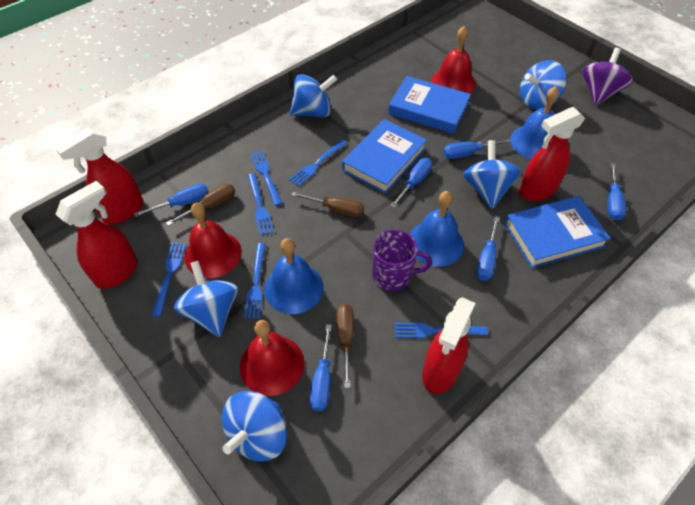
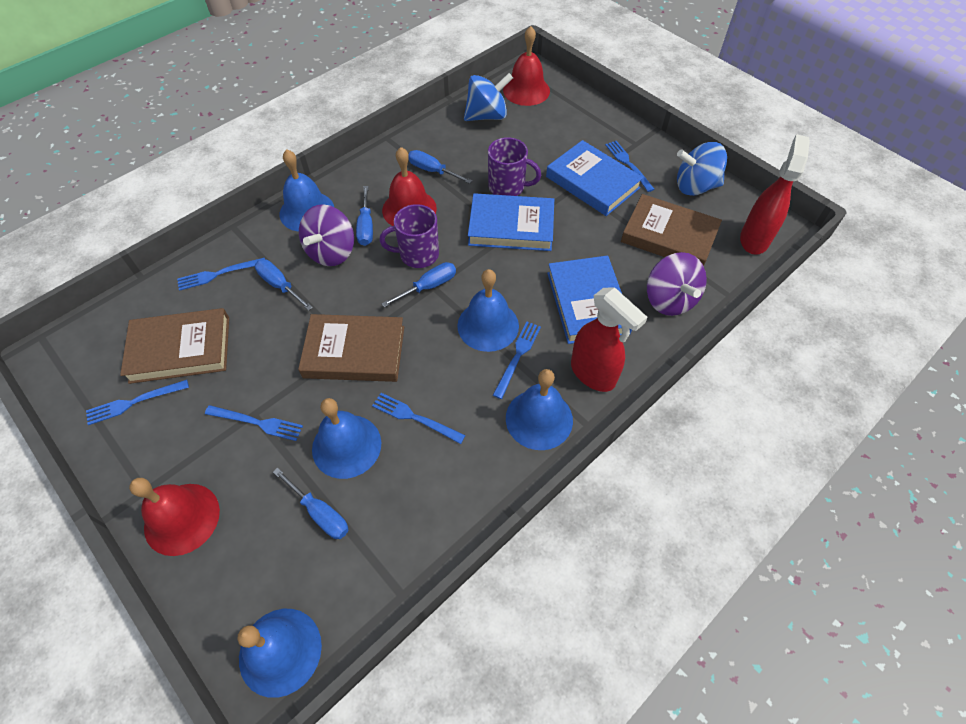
blue bell: [265,238,324,314] [410,191,464,267] [510,86,559,159] = 3 -> [237,609,322,698] [280,149,334,232] [312,398,381,479] [457,269,519,352] [506,369,573,450] = 5
blue screwdriver: [134,184,209,217] [310,324,332,412] [390,158,432,208] [443,139,510,159] [476,216,500,281] [607,163,626,221] = 6 -> [255,259,313,311] [273,468,349,539] [356,186,373,246] [382,262,456,308] [409,150,472,184] = 5
blue spinning top: [174,261,238,337] [222,391,287,462] [290,74,337,117] [463,140,521,209] [520,60,566,109] = 5 -> [464,73,513,121] [677,142,727,196] = 2
brown book: none = 0 -> [120,308,229,384] [298,314,404,382] [621,194,722,266] = 3
brown screwdriver: [166,184,235,226] [291,192,364,217] [336,304,354,388] = 3 -> none = 0
purple mug: [372,229,432,291] = 1 -> [379,204,439,268] [488,137,541,196] = 2
purple spinning top: [582,48,633,106] = 1 -> [299,204,354,266] [647,252,707,316] = 2
red spray bottle: [55,127,143,224] [56,181,138,289] [422,297,476,394] [519,107,585,201] = 4 -> [571,287,648,392] [740,134,810,255] = 2

